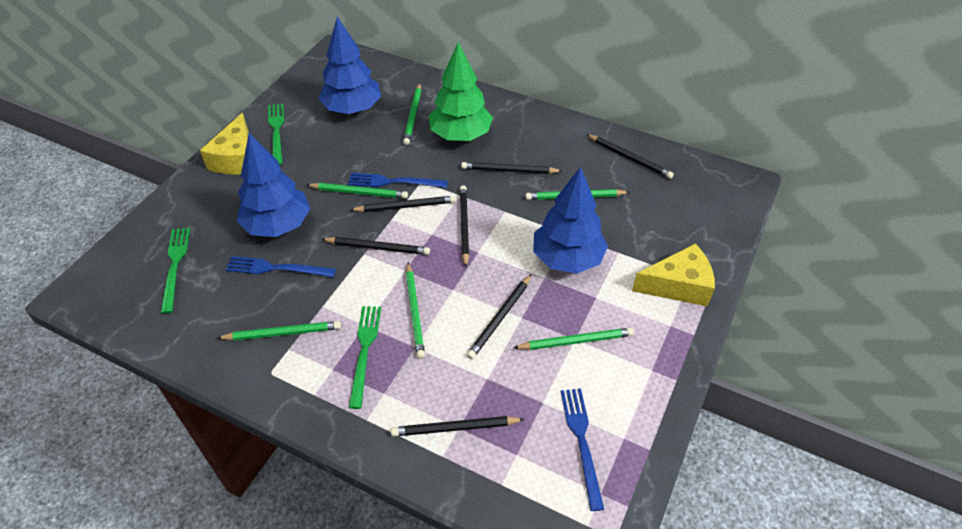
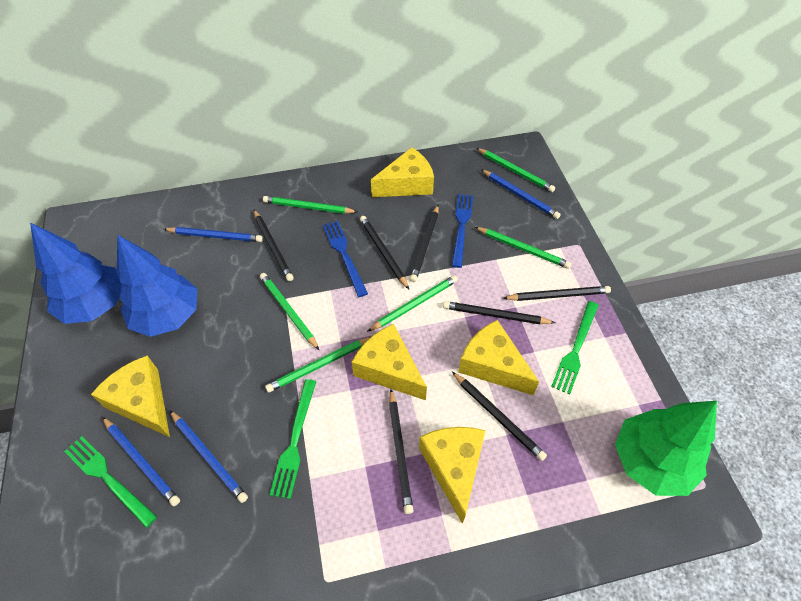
blue fork: [226,256,336,277] [348,173,448,188] [561,388,604,511] = 3 -> [323,221,368,297] [452,194,474,268] = 2
blue pencil: none = 0 -> [102,417,180,506] [164,227,263,242] [170,410,248,503] [481,169,561,219] = 4
blue tree: [237,133,310,237] [318,17,381,114] [533,167,608,274] = 3 -> [30,223,122,324] [117,235,197,337] = 2
yellow cheese: [200,113,249,175] [632,243,715,306] = 2 -> [91,356,170,437] [352,324,427,401] [371,147,434,197] [419,427,485,524] [458,320,539,395] = 5

